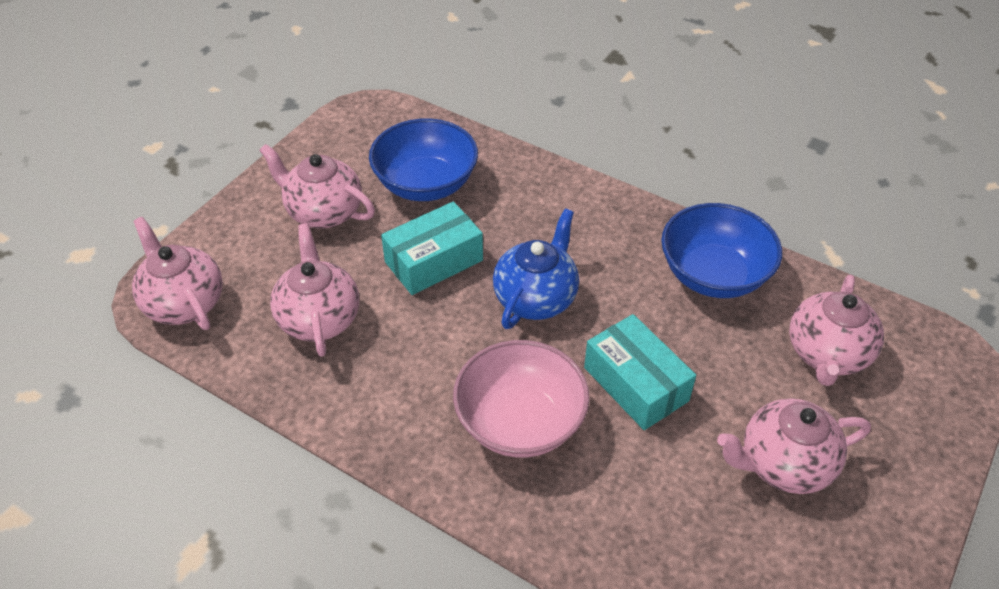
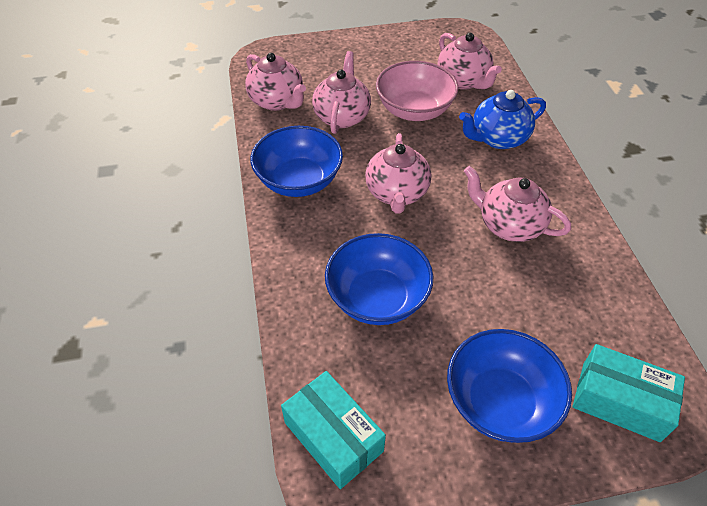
blue bowl: [369,118,478,201] [661,203,782,298] = 2 -> [251,126,343,197] [325,233,433,325] [447,329,572,443] = 3

